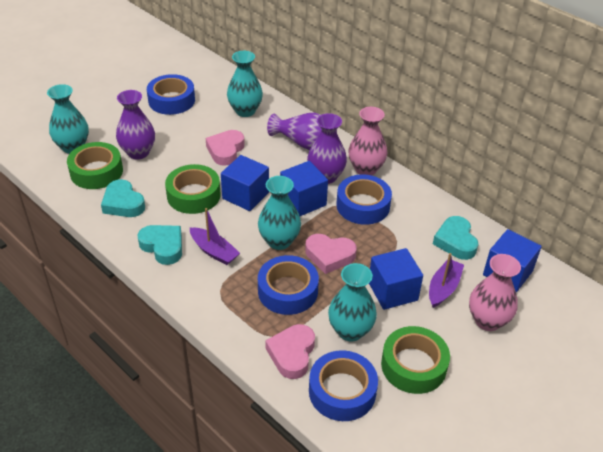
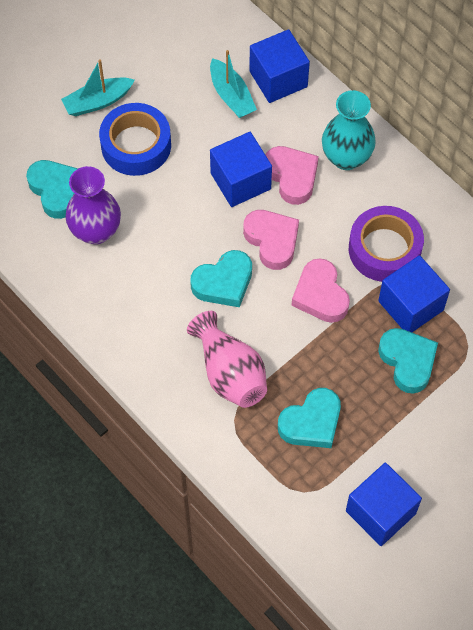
blue tape: [147,74,195,115] [258,255,319,315] [309,350,378,421] [336,174,392,225] = 4 -> [99,103,171,176] = 1
green tape: [67,142,123,189] [165,164,221,214] [381,326,450,394] = 3 -> none = 0
pink vase: [348,107,387,175] [469,254,521,331] = 2 -> [187,311,267,408] = 1
purple boat: [190,208,240,265] [429,253,464,308] = 2 -> none = 0
purple tape: none = 0 -> [349,206,424,282] = 1
purple vase: [116,90,155,159] [267,112,337,150] [307,113,347,184] = 3 -> [65,166,121,244] = 1
turquoise boat: none = 0 -> [61,59,135,116] [210,50,257,118] = 2
turquoise heart: [101,179,145,217] [137,225,182,265] [433,216,478,260] = 3 -> [26,160,78,219] [190,250,252,307] [278,388,341,448] [378,328,438,394] = 4
turquoise vase: [47,84,89,154] [227,51,263,117] [258,176,301,250] [328,263,377,341] = 4 -> [322,90,376,170] = 1

